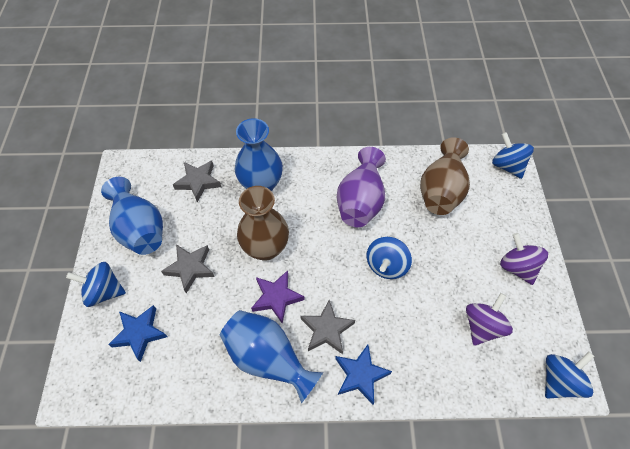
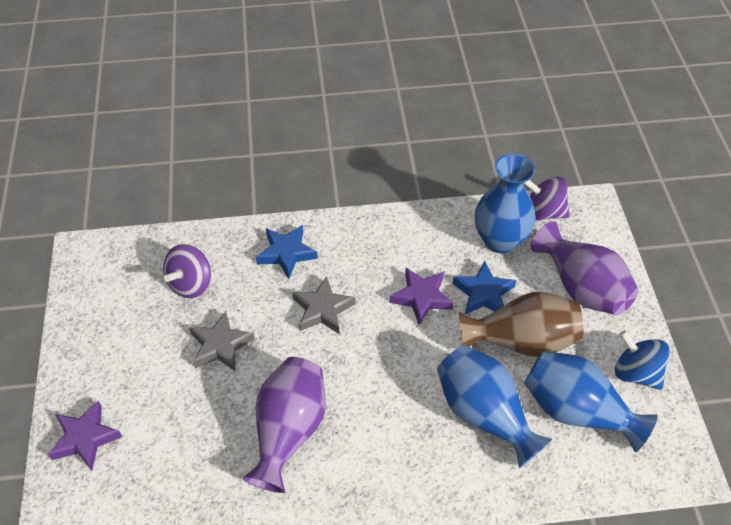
blue spinning top: [66,262,126,307] [367,237,412,279] [492,132,534,179] [545,352,595,398] = 4 -> [615,330,670,390] = 1
brown vase: [237,186,289,261] [420,137,470,215] = 2 -> [459,292,584,357] = 1
grey star: [161,244,215,293] [173,160,221,202] [301,300,355,354] = 3 -> [189,311,255,372] [292,276,356,334] = 2
purple star: [251,271,305,324] = 1 -> [48,400,122,470] [390,268,453,325] = 2
purple vase: [337,147,386,227] = 1 -> [242,357,326,493] [531,222,639,315] = 2

